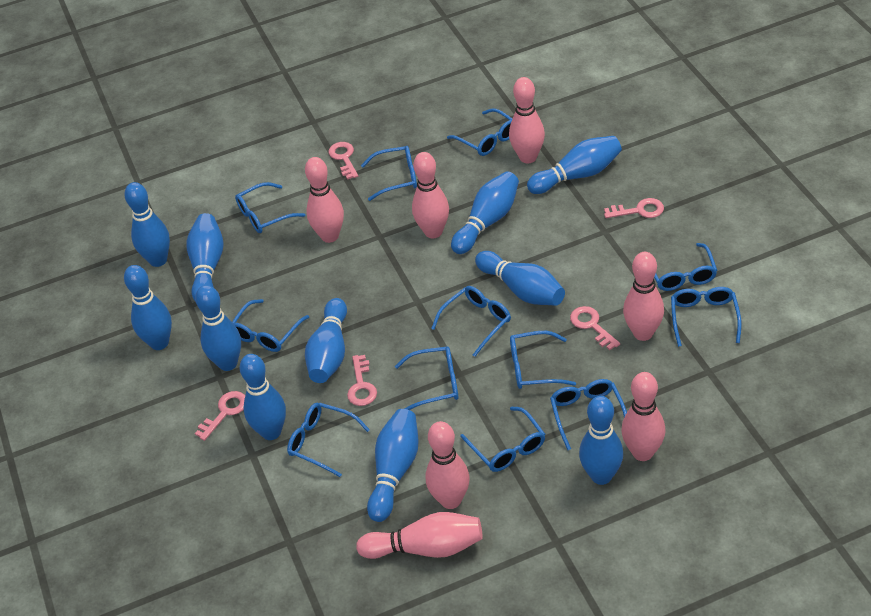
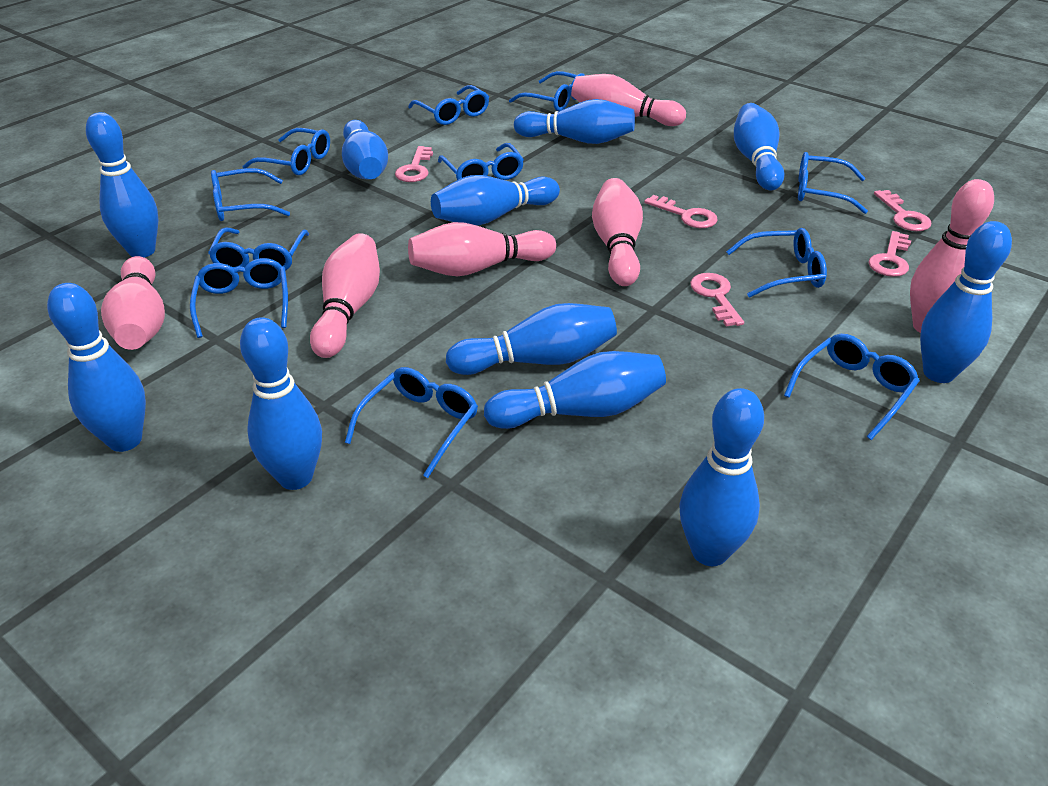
blue glasses: [232,299,309,352] [235,182,306,233] [287,403,370,477] [361,146,417,201] [395,347,459,410] [431,286,511,357] [447,108,512,156] [460,406,545,472] [510,331,576,389] [550,379,627,450] [654,243,717,291] [671,287,742,347] = 12 -> [190,258,288,338] [208,228,309,271] [211,168,290,221] [243,128,330,175] [345,367,478,478] [408,85,489,125] [438,143,524,180] [509,71,585,111] [726,228,827,298] [784,334,920,440] [798,152,868,214] = 11
pink bowling pin: [305,157,344,243] [356,512,483,559] [412,152,449,238] [426,421,470,509] [509,77,545,163] [621,372,665,461] [623,252,664,341] = 7 -> [101,256,165,350] [310,233,380,358] [408,222,556,276] [571,74,686,126] [592,178,643,286] [910,179,994,333] = 6

